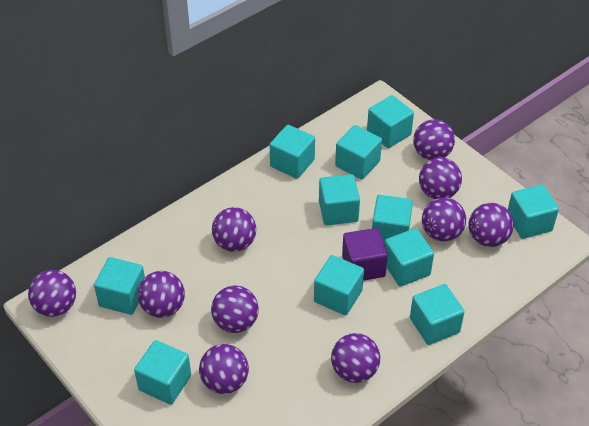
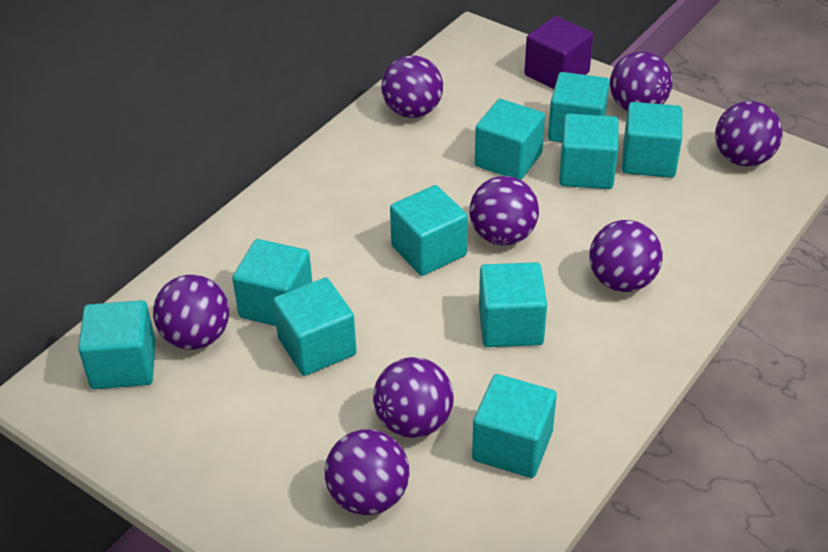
purple ball: [28,270,76,317] [138,271,185,318] [199,344,249,394] [211,285,259,333] [212,207,256,252] [331,333,380,383] [413,119,455,160] [419,157,462,199] [422,197,466,242] [469,203,514,247] = 10 -> [153,275,229,350] [325,429,409,515] [373,357,454,438] [381,55,443,118] [470,176,539,246] [589,220,663,292] [610,51,673,111] [715,101,783,166] = 8
turquoise cube: [94,257,145,315] [134,340,191,405] [270,125,315,179] [314,255,364,315] [319,174,360,225] [335,125,382,180] [367,95,414,148] [372,195,413,243] [384,228,434,287] [410,284,465,345] [508,184,559,239] = 11 -> [78,300,156,389] [232,239,312,326] [273,278,357,376] [390,185,468,276] [472,374,557,478] [475,99,545,180] [479,262,547,347] [548,72,610,143] [559,114,618,189] [622,102,682,178] = 10

